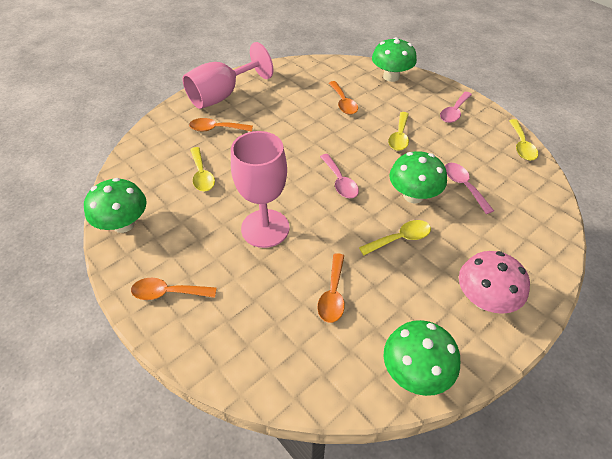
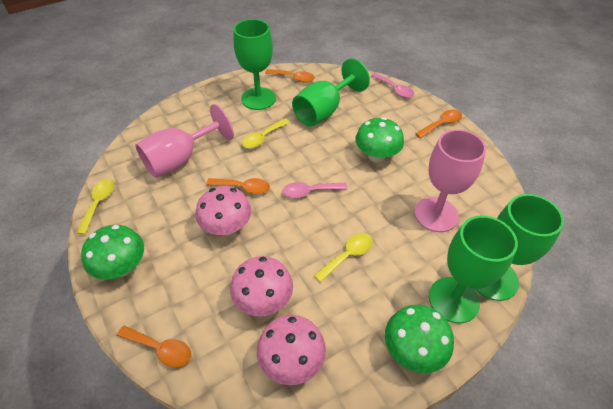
green goblet: none = 0 -> [234,19,276,110] [292,58,370,126] [429,215,518,323] [475,194,564,301] = 4
green mushroom: [84,178,147,233] [372,37,417,82] [384,320,460,396] [389,151,447,203] = 4 -> [81,225,144,280] [355,117,404,162] [385,305,454,373] = 3
pink mushroom: [459,251,530,314] = 1 -> [196,186,252,236] [230,256,293,316] [257,315,326,385] = 3
pink spoon: [320,154,359,198] [440,92,472,123] [445,163,494,214] = 3 -> [282,182,348,198] [371,73,414,98] = 2
yellow spoon: [190,147,215,191] [359,220,431,255] [388,112,409,151] [509,119,538,161] = 4 -> [77,179,114,235] [242,119,290,148] [314,233,373,282] = 3

